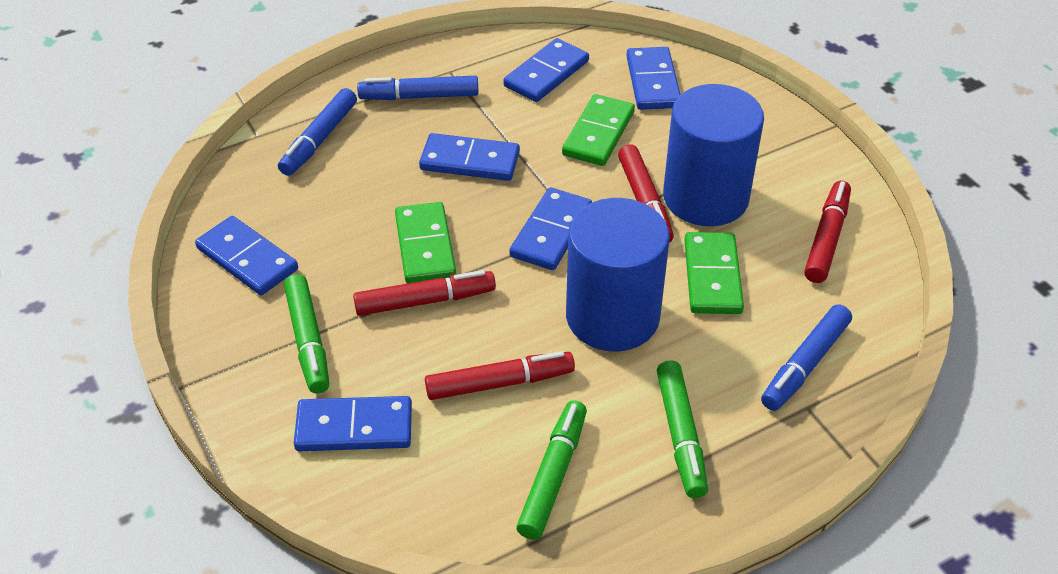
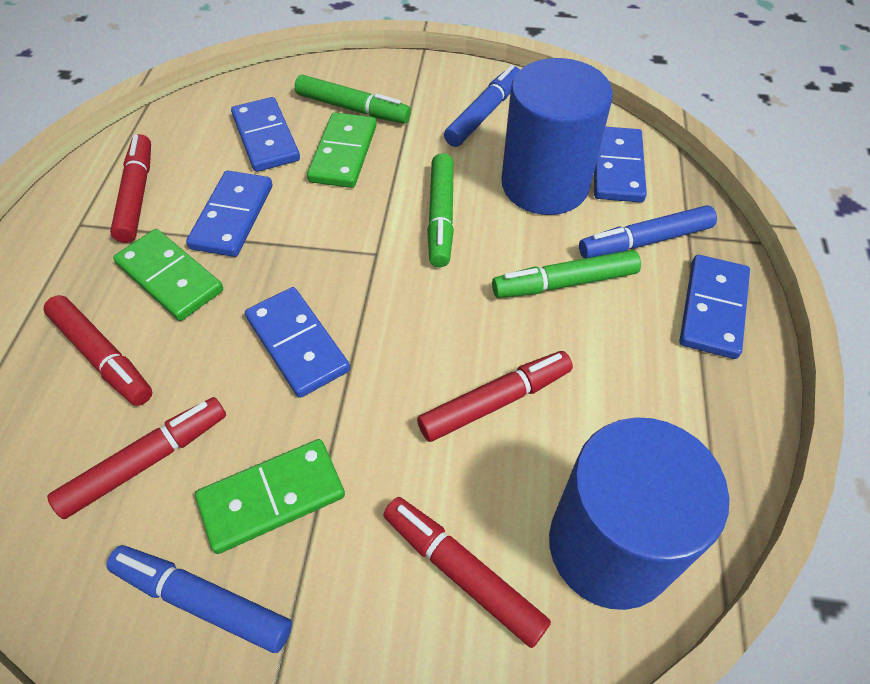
blue domino: [195,216,298,295] [294,396,412,451] [419,133,520,181] [504,38,589,102] [509,187,592,270] [626,47,681,110] = 6 -> [186,171,272,257] [231,97,300,172] [245,287,350,398] [594,127,647,203] [679,255,750,359] = 5
red marker: [353,270,496,316] [425,351,575,400] [618,145,674,243] [804,181,851,283] = 4 -> [44,295,153,406] [47,397,226,519] [110,134,151,243] [383,497,551,648] [417,351,573,442] = 5

